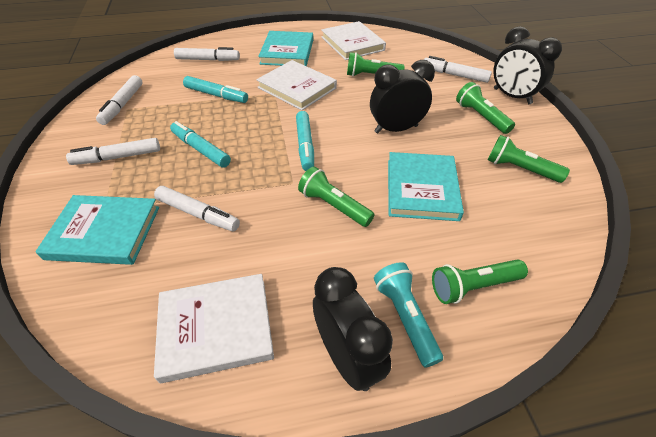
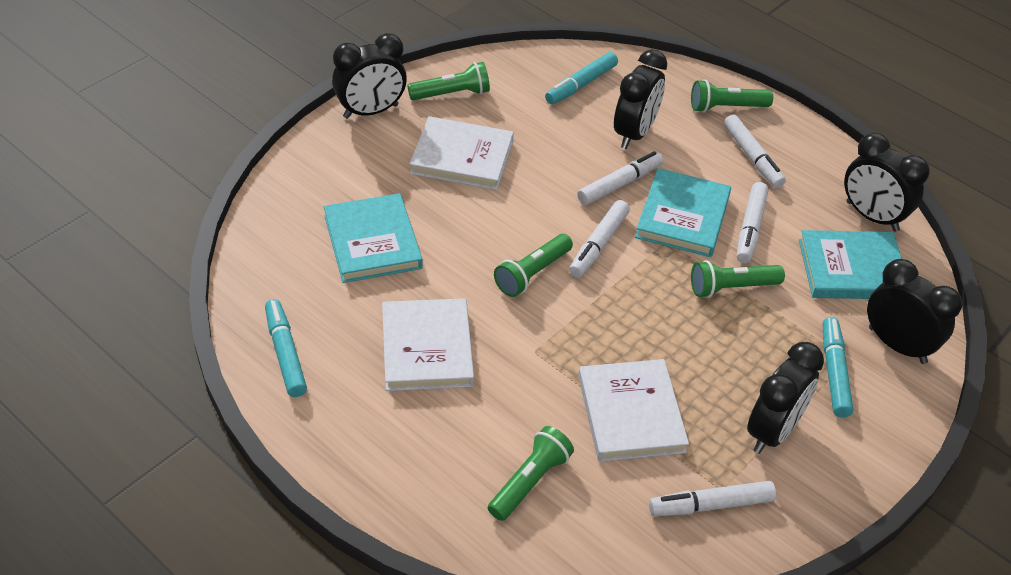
black clock: [313,267,393,391] [370,60,435,133] [493,26,562,104] = 3 -> [332,33,407,119] [614,49,667,149] [747,342,824,454] [844,133,930,232] [867,259,962,364] = 5
turquoise flashlight: [374,262,443,368] = 1 -> none = 0

